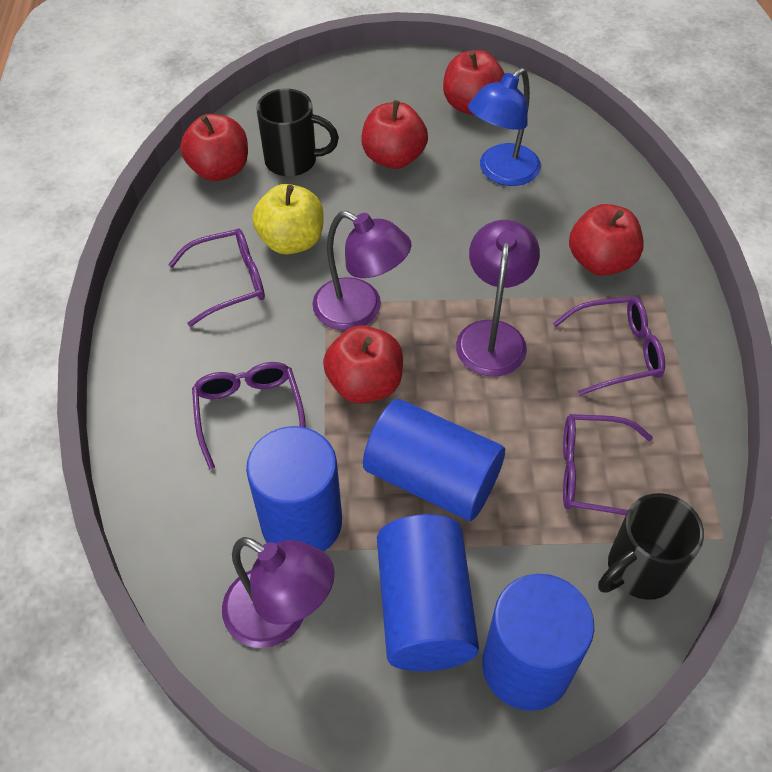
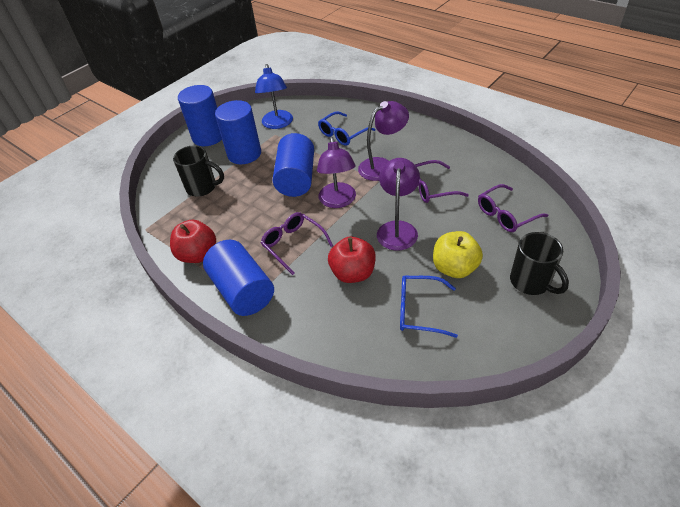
blue glasses: none = 0 -> [318,111,376,146] [400,276,458,338] = 2
purple glasses: [168,229,265,327] [192,362,306,469] [553,296,665,396] [563,414,653,515] = 4 -> [261,212,333,275] [415,160,469,203] [478,184,548,232] = 3
red apple: [180,114,248,181] [323,325,403,403] [361,100,428,169] [443,50,505,115] [569,204,644,276] = 5 -> [170,220,216,263] [328,236,376,283] = 2

